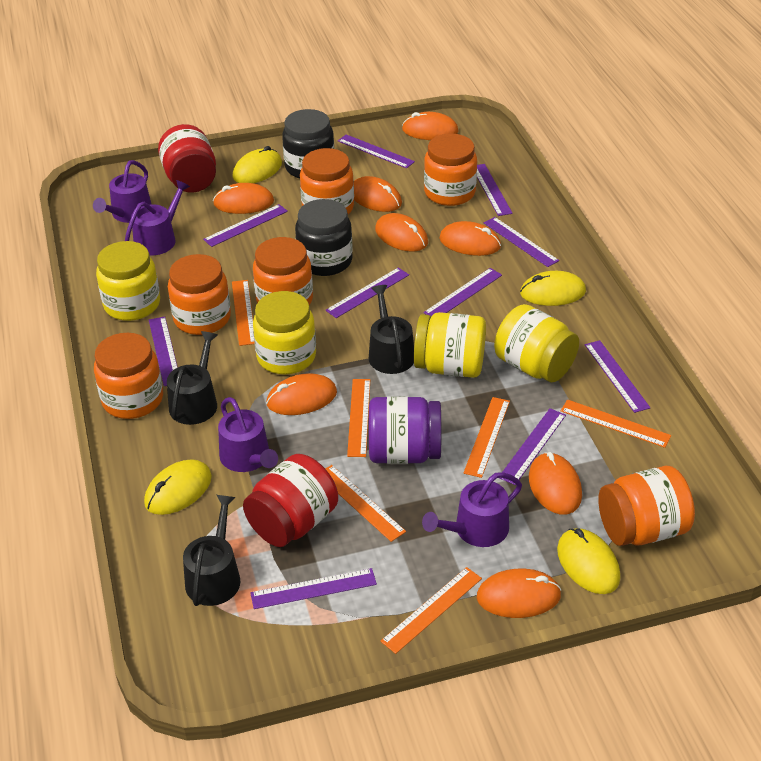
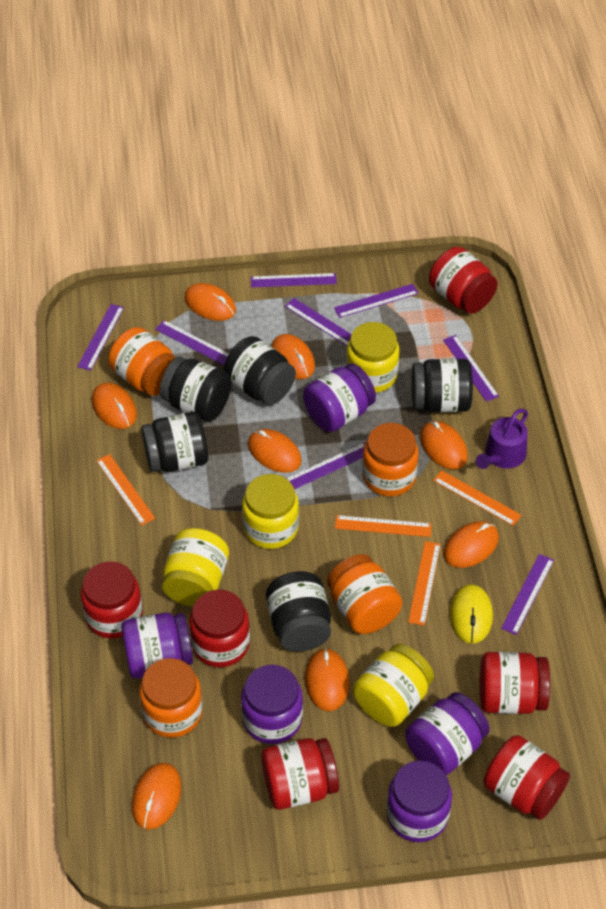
black jar: [282,109,334,178] [295,199,353,276] = 2 -> [141,412,208,472] [160,357,232,421] [224,336,296,405] [266,571,331,652] [412,358,473,412] = 5
black watering can: [167,331,217,425] [183,495,240,606] [369,285,414,374] = 3 -> none = 0
orange jar: [94,333,163,419] [168,254,231,335] [253,237,313,305] [300,148,354,214] [424,134,477,206] [599,466,695,546] = 6 -> [108,327,176,396] [139,658,203,738] [327,554,402,634] [362,423,419,496] = 4
orange ruler: [232,280,255,346] [326,465,406,542] [347,379,370,457] [380,567,482,654] [464,397,510,478] [561,399,671,448] = 6 -> [96,454,155,525] [335,515,432,537] [408,541,441,626] [433,470,521,526] = 4
purple jar: [369,397,441,464] = 1 -> [121,612,193,679] [241,665,303,744] [303,364,376,432] [387,761,452,842] [405,692,490,775] = 5
purple ruler: [149,317,178,386] [203,204,288,247] [250,568,377,609] [325,267,409,318] [338,134,415,169] [423,268,502,317] [477,164,513,216] [484,217,559,267] [500,408,566,485] [585,340,650,413] = 10 -> [77,304,124,371] [155,320,229,365] [251,273,337,288] [285,298,351,346] [286,442,365,489] [334,284,419,318] [443,335,499,402] [501,554,554,635] = 8
purple watering can: [93,160,152,223] [125,180,190,255] [218,397,278,472] [422,472,522,547] = 4 -> [476,409,528,469] = 1
red jar: [158,124,216,193] [243,454,338,547] = 2 -> [81,561,142,638] [189,590,250,667] [261,738,339,810] [429,247,498,314] [480,652,550,714] [484,735,570,820] = 6
yellow mouse: [144,459,212,515] [232,146,282,183] [520,271,586,306] [557,528,620,594] = 4 -> [450,584,493,644] = 1

